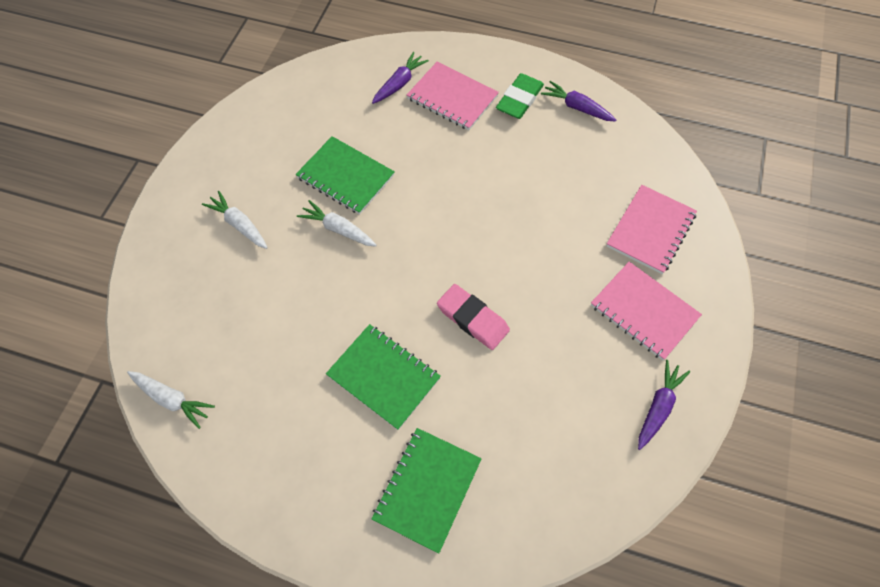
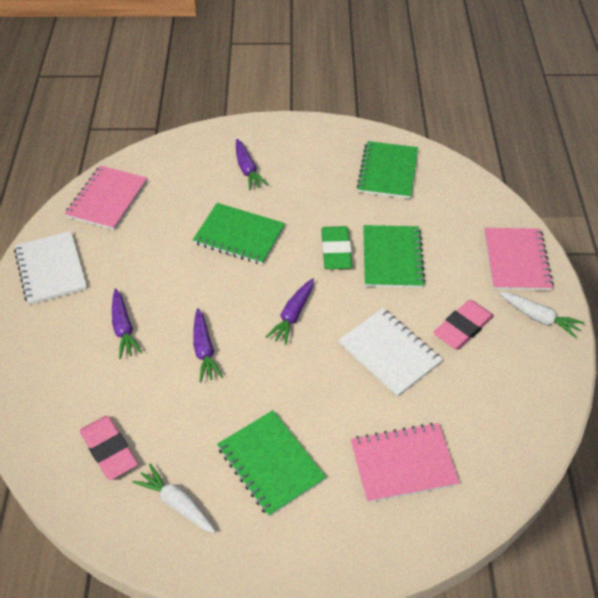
green notebook: [296,136,395,214] [326,324,441,430] [371,428,482,554] = 3 -> [193,203,285,265] [217,410,326,517] [357,141,418,199] [363,225,425,288] = 4
pink eraser: [437,284,510,350] = 1 -> [80,416,138,480] [433,300,494,350] = 2
purple carrot: [372,52,429,104] [541,81,616,122] [638,360,690,450] = 3 -> [112,288,142,359] [193,308,223,383] [236,139,268,190] [266,278,314,345] = 4
white carrot: [127,371,215,429] [202,191,268,249] [297,200,377,247] = 3 -> [132,464,216,534] [499,292,584,338] = 2
white notebook: none = 0 -> [14,231,87,305] [339,308,443,397] = 2

